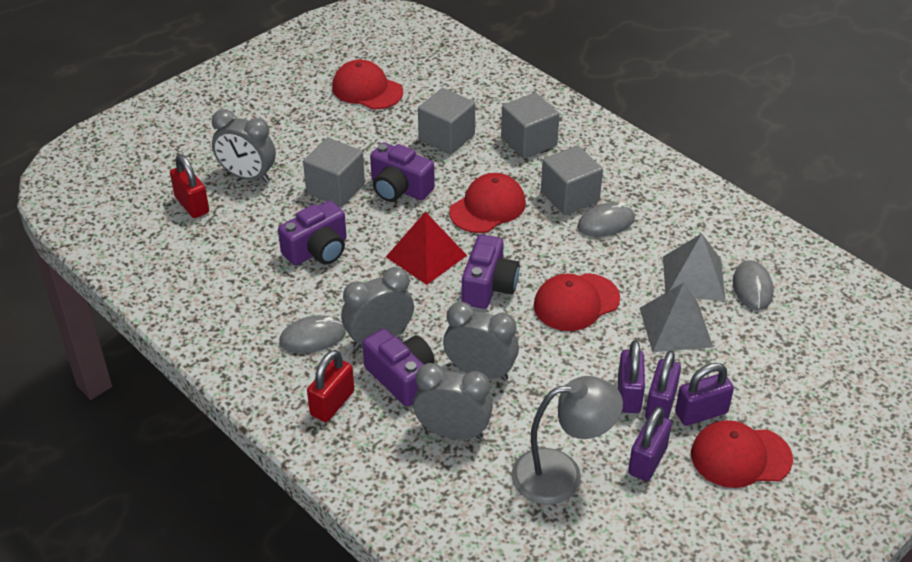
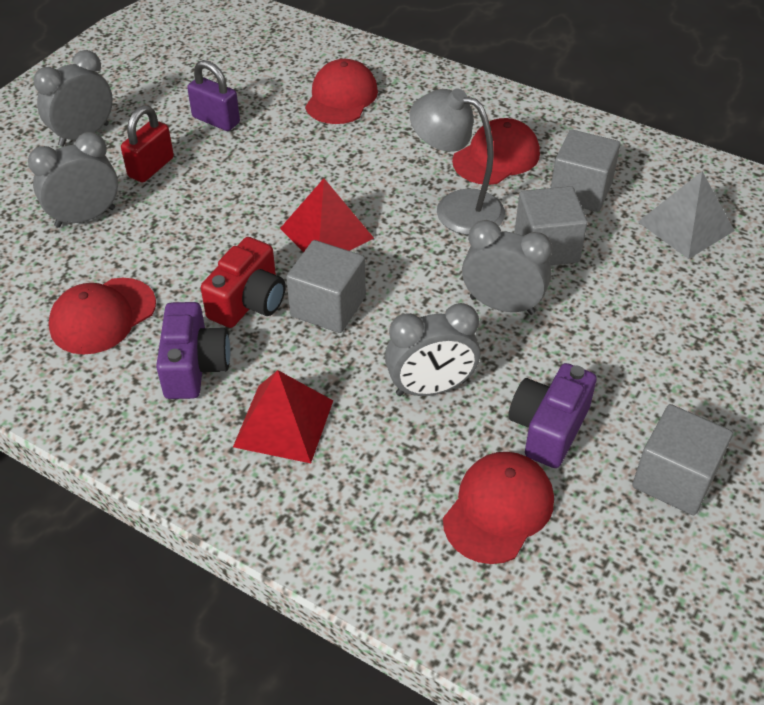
grey mouse: [279,315,346,353] [577,202,635,237] [733,260,774,310] = 3 -> none = 0
grey pyramid: [640,283,713,352] [663,234,726,301] = 2 -> [638,171,735,259] = 1
purple camera: [278,201,347,266] [362,329,435,407] [370,143,435,202] [462,234,520,309] = 4 -> [156,302,230,399] [509,363,597,468] = 2
purple padlock: [618,340,645,413] [628,406,672,481] [645,351,681,419] [675,363,734,426] = 4 -> [187,60,240,131] = 1
red camera: none = 0 -> [201,237,286,328] = 1
red padlock: [170,154,209,218] [307,350,354,422] = 2 -> [121,105,174,183] = 1
red pyramid: [386,212,467,285] = 1 -> [233,370,333,463] [280,178,374,252] = 2

